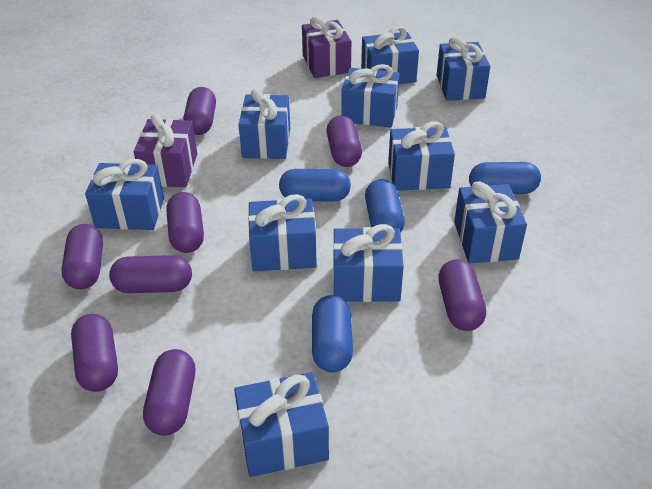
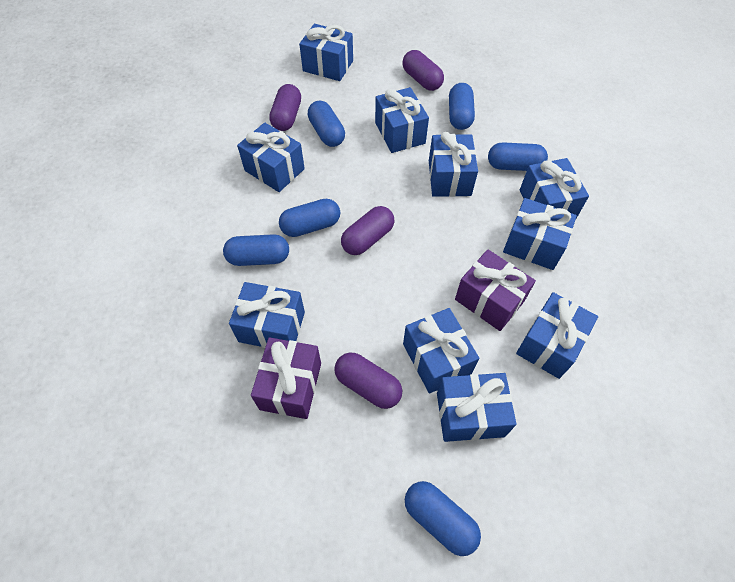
blue capsule: [279,169,351,202] [312,295,353,373] [365,179,405,233] [469,162,541,194] = 4 -> [223,234,289,266] [279,199,340,237] [308,100,345,147] [405,481,481,556] [449,83,475,130] [488,142,548,171] = 6
purple capsule: [62,224,103,289] [71,314,118,392] [109,255,192,293] [143,349,195,436] [167,192,204,253] [183,87,216,135] [327,116,362,167] [439,259,486,331] = 8 -> [269,84,301,131] [334,353,402,409] [341,206,394,255] [402,50,444,91] = 4

